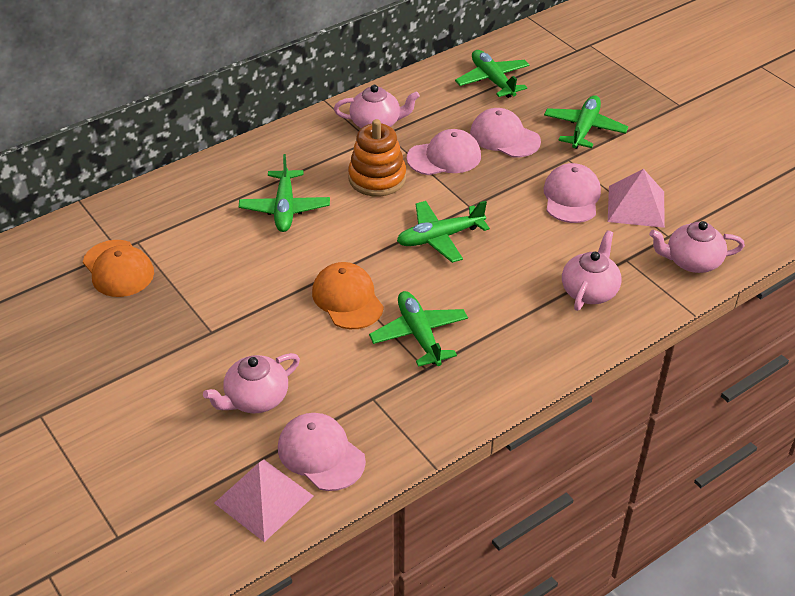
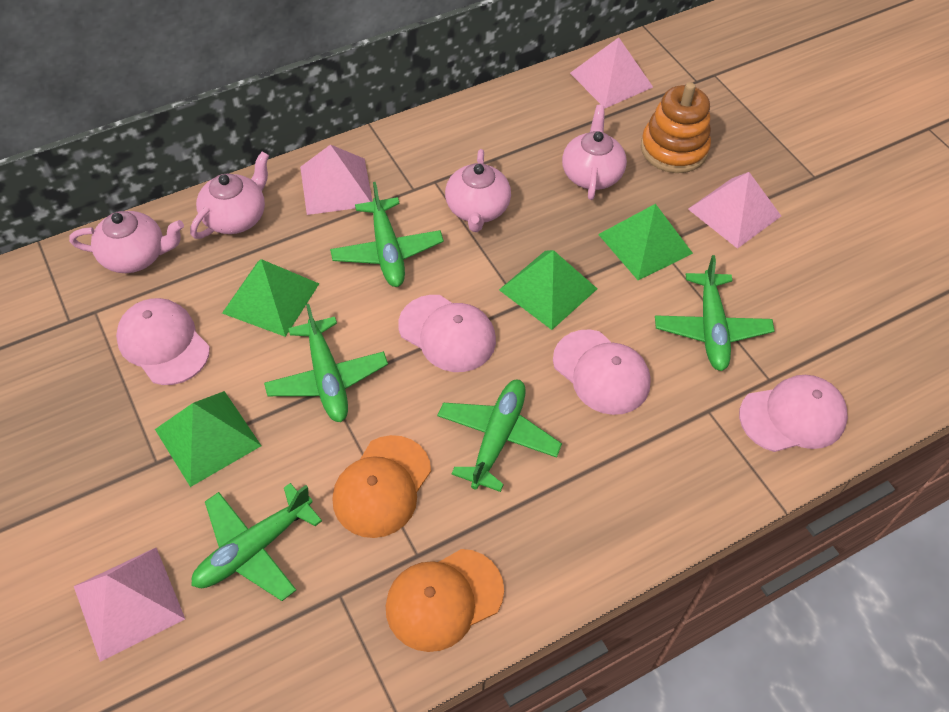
green pyramid: none = 0 -> [155,391,261,487] [222,259,319,337] [499,250,597,330] [598,204,693,280] = 4
pink pyramid: [214,460,314,542] [608,169,665,228] = 2 -> [74,548,185,662] [300,145,372,215] [570,37,653,108] [688,172,781,249] = 4

